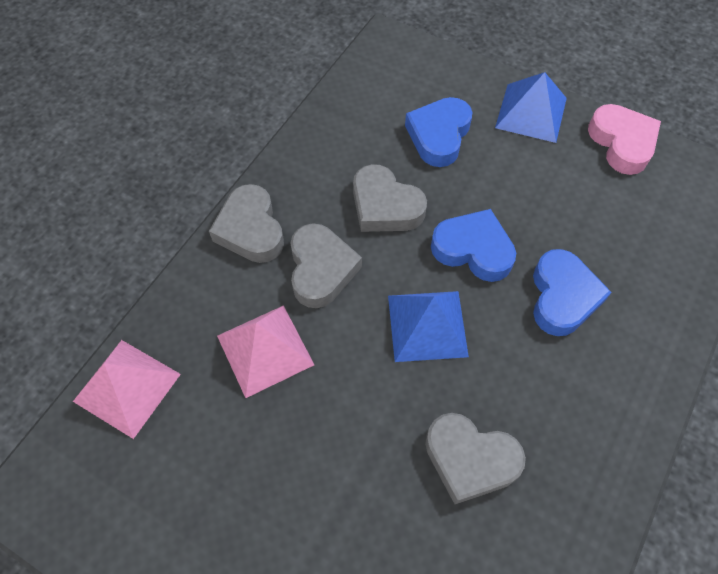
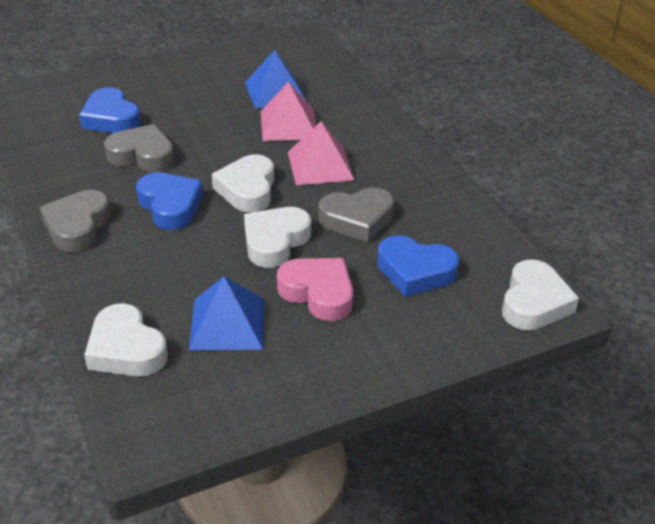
grey heart: [209,184,284,263] [290,223,362,308] [353,164,427,232] [425,413,526,504] = 4 -> [40,190,111,252] [104,124,175,172] [318,187,394,243] = 3
white heart: none = 0 -> [84,303,168,377] [212,154,274,213] [244,207,311,268] [502,259,579,331] = 4

